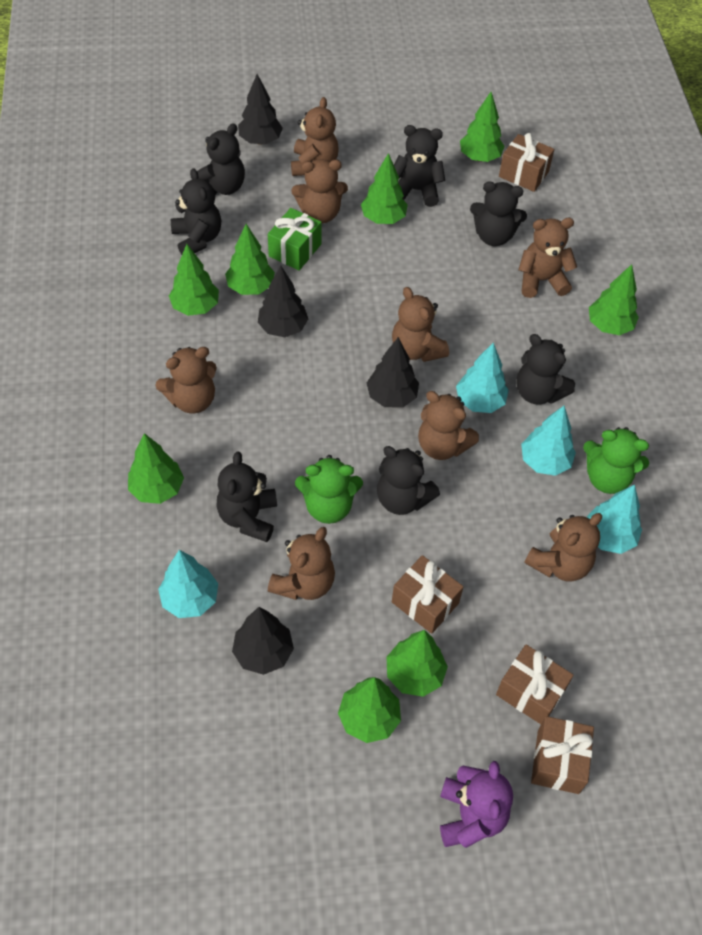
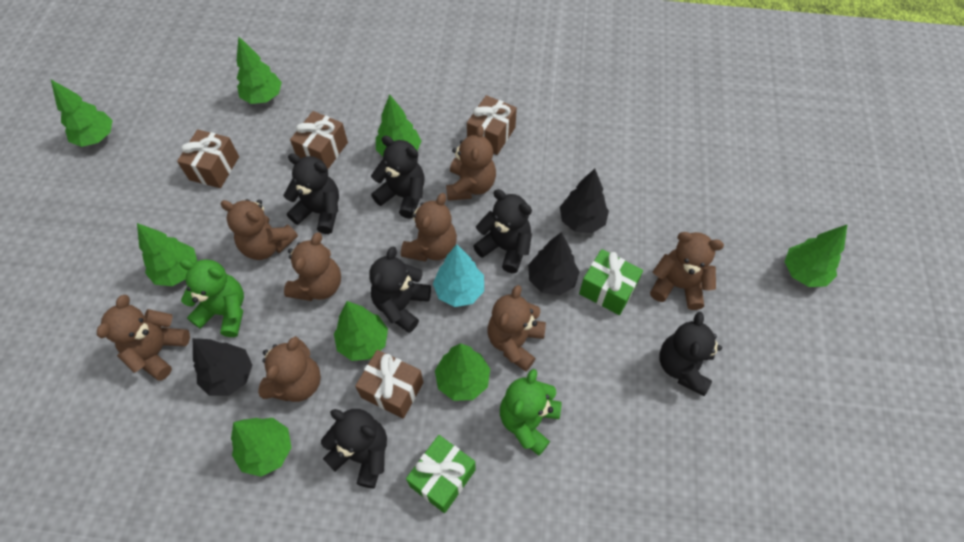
black teddy bear: [171,168,221,255] [197,123,245,195] [217,451,277,542] [377,446,440,515] [394,125,445,207] [470,181,527,246] [516,334,575,405] = 7 -> [284,153,339,234] [321,409,387,488] [370,246,431,333] [371,136,425,219] [473,189,532,273] [659,312,722,396] = 6
black tree: [232,607,294,675] [238,74,283,145] [258,266,308,337] [367,337,419,407] = 4 -> [193,338,252,396] [528,232,579,295] [560,169,609,233] = 3
green gift: [268,208,322,270] = 1 -> [406,435,476,513] [579,249,643,315] = 2
purple teddy bear: [440,761,513,848] = 1 -> none = 0
turquoise tree: [158,550,218,618] [456,342,509,413] [521,406,576,476] [587,485,642,554] = 4 -> [433,244,484,307] = 1

